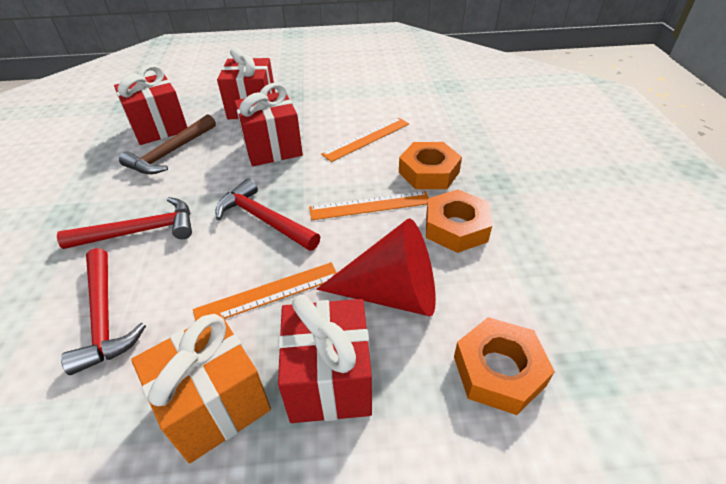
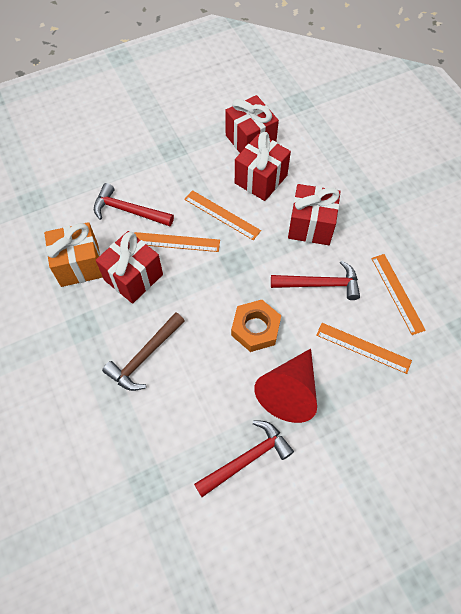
orange nut: [399,142,462,189] [426,189,492,253] [454,317,555,415] = 3 -> [231,300,281,352] = 1
orange ruler: [193,262,337,321] [309,191,429,220] [321,118,409,162] = 3 -> [134,232,220,252] [184,190,261,240] [316,323,412,374] [371,254,426,335] = 4

